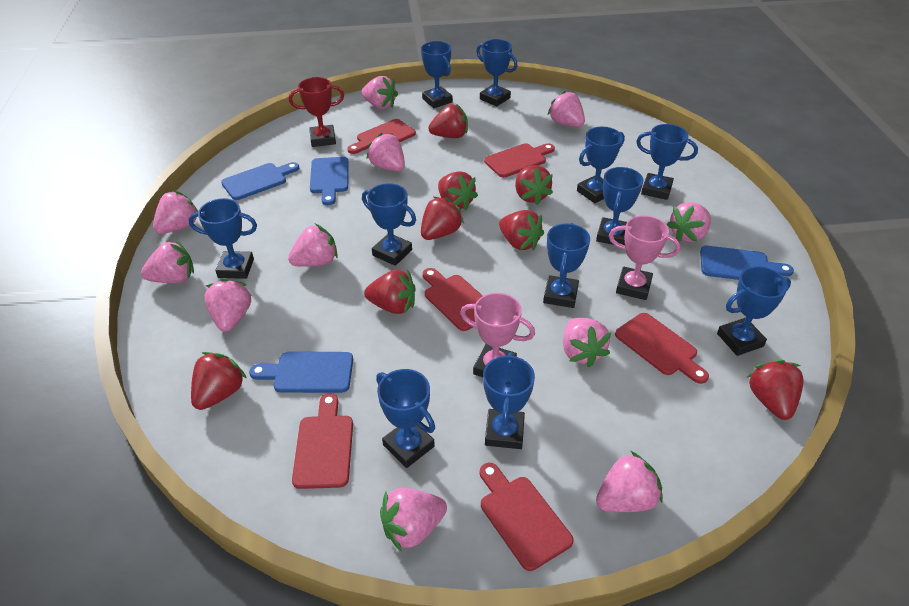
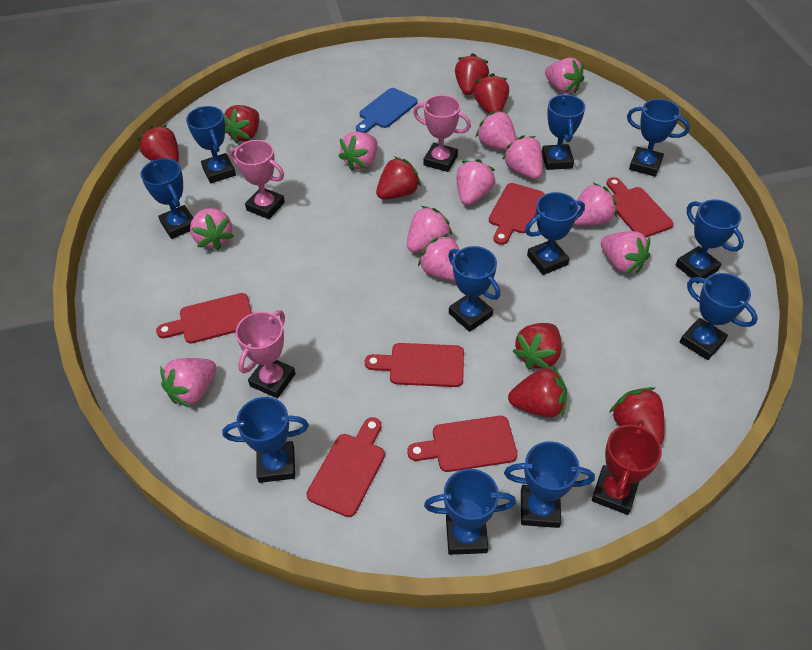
blue cutting board: [221,162,299,200] [249,352,353,393] [310,157,349,205] [700,246,794,280] = 4 -> [356,88,418,133] = 1
pink trophy: [460,293,535,377] [609,216,680,300] = 2 -> [230,140,285,219] [236,310,296,398] [413,95,471,172] = 3

